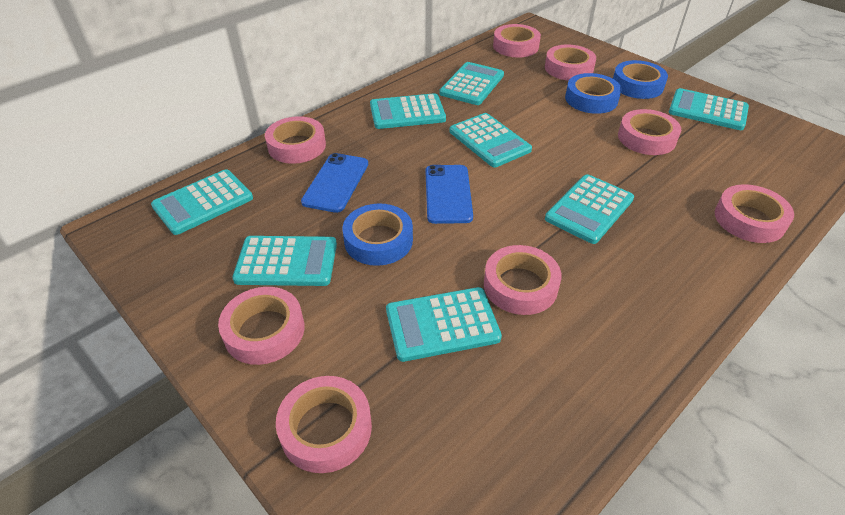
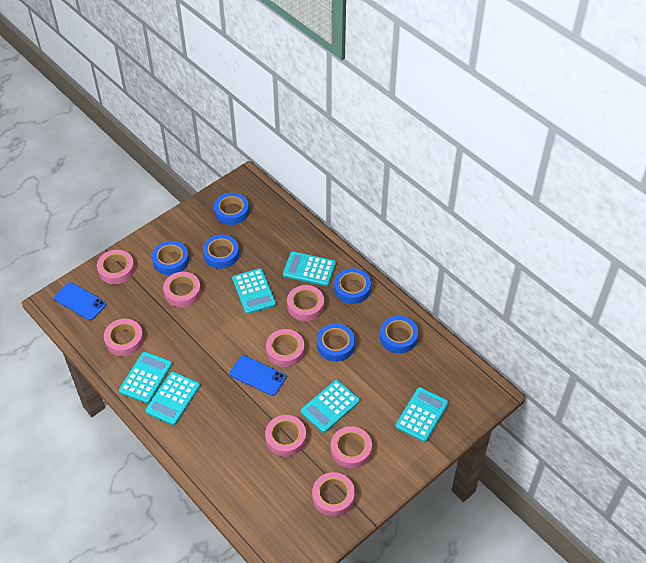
blue tape: [343,204,413,266] [565,73,622,114] [613,60,668,99] = 3 -> [152,241,189,275] [203,235,239,269] [214,193,249,225] [317,324,355,361] [334,268,371,304] [380,316,418,353] = 6
turquoise calculator: [151,169,253,235] [232,236,337,286] [370,93,446,129] [386,287,502,362] [439,62,504,105] [450,113,532,167] [545,174,634,244] [669,88,749,130] = 8 -> [119,352,172,403] [145,372,200,425] [232,268,276,314] [283,251,336,286] [301,380,360,433] [395,387,449,442] = 6

